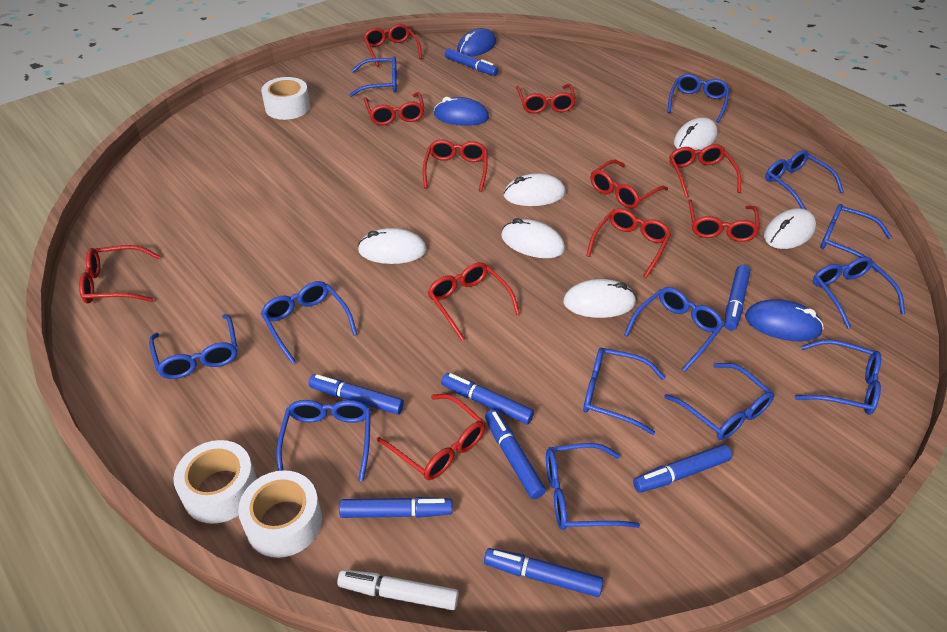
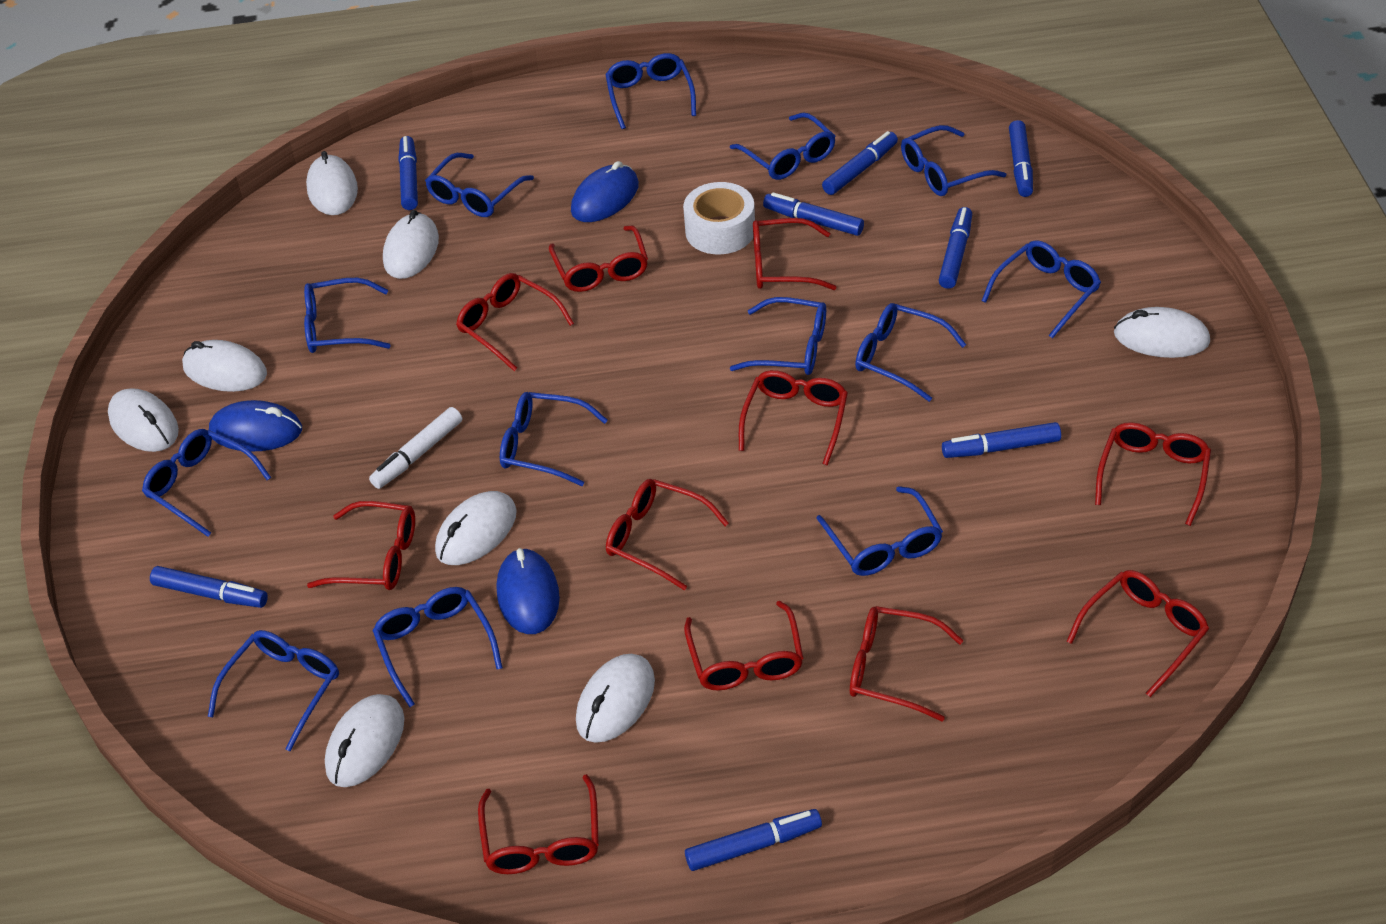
white mouse: [357,228,427,264] [501,218,565,258] [503,173,565,206] [563,279,636,318] [674,118,718,150] [764,208,816,249] = 6 -> [108,388,179,452] [182,340,267,392] [306,151,358,215] [325,694,404,787] [383,210,439,279] [435,491,517,565] [576,654,655,743] [1114,307,1210,358] = 8
white tape: [174,440,257,524] [238,470,322,558] [261,77,310,120] = 3 -> [683,182,755,254] = 1

